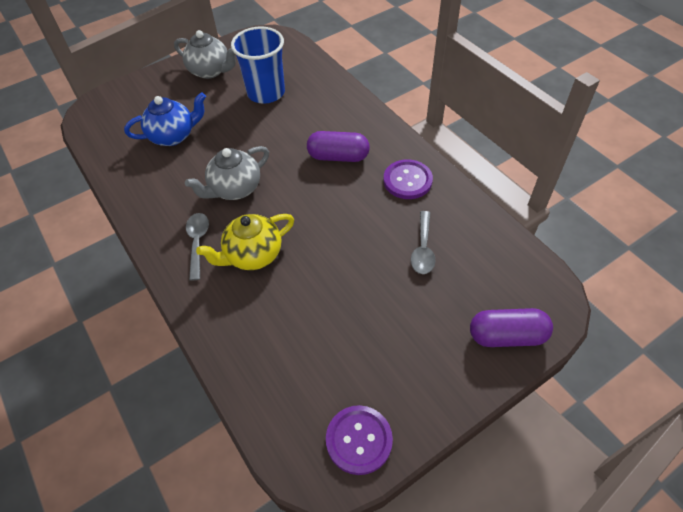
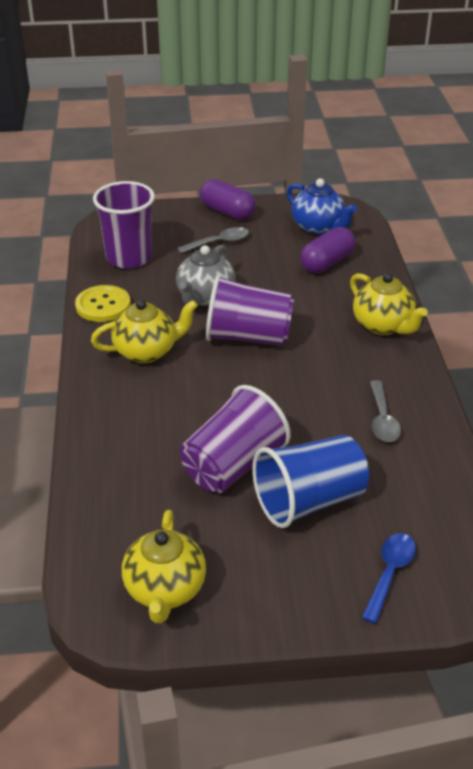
blue spoon: none = 0 -> [362,533,416,623] = 1
grey teapot: [174,30,236,79] [185,146,269,200] = 2 -> [176,245,236,306] = 1
purple button: [326,405,393,475] [383,159,433,199] = 2 -> none = 0
purple cup: none = 0 -> [93,181,155,269] [180,385,291,493] [206,275,294,346] = 3
yellow button: none = 0 -> [75,285,131,322] = 1
yellow teapot: [196,214,294,270] = 1 -> [91,299,198,363] [122,510,206,623] [350,273,428,335] = 3

